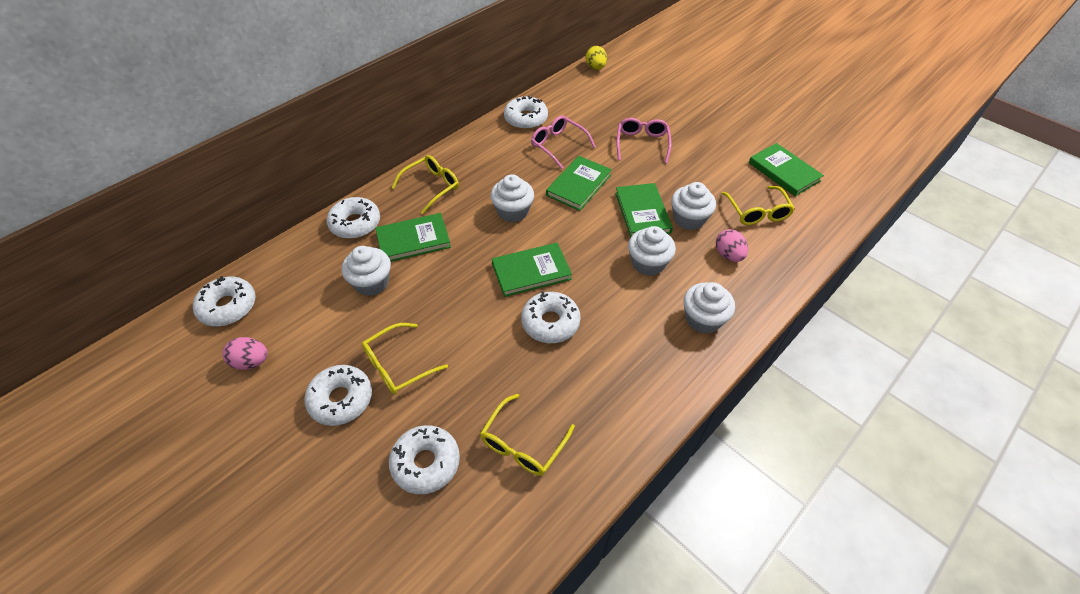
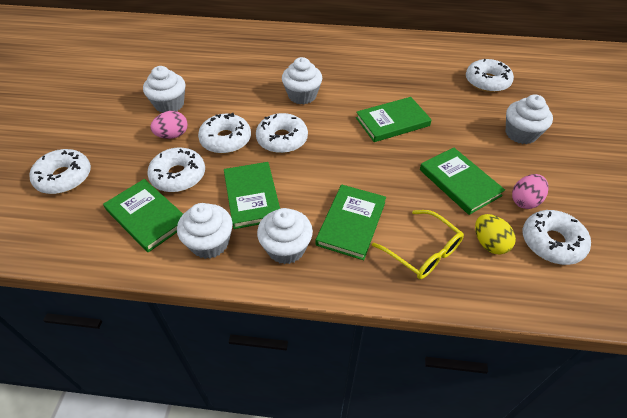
pink glasses: [531,115,596,169] [617,118,671,164] = 2 -> none = 0
yellow glasses: [362,323,448,395] [391,155,459,214] [480,394,575,476] [722,186,795,225] = 4 -> [372,210,464,279] = 1

